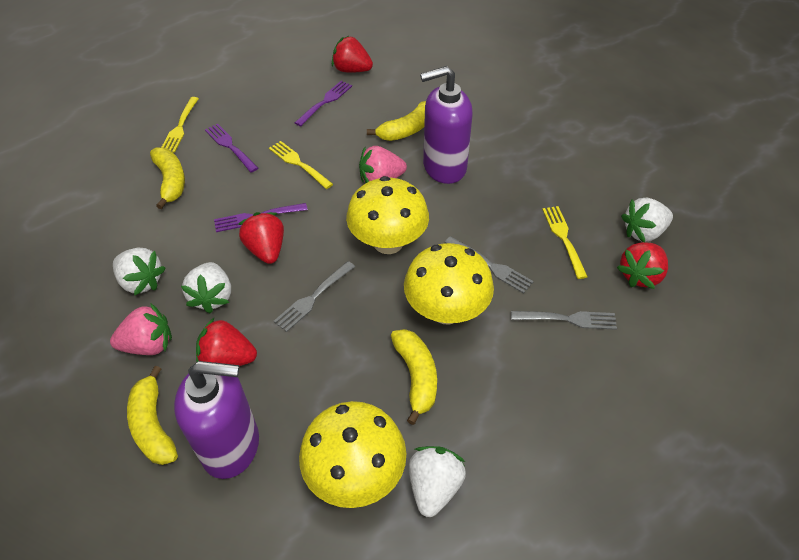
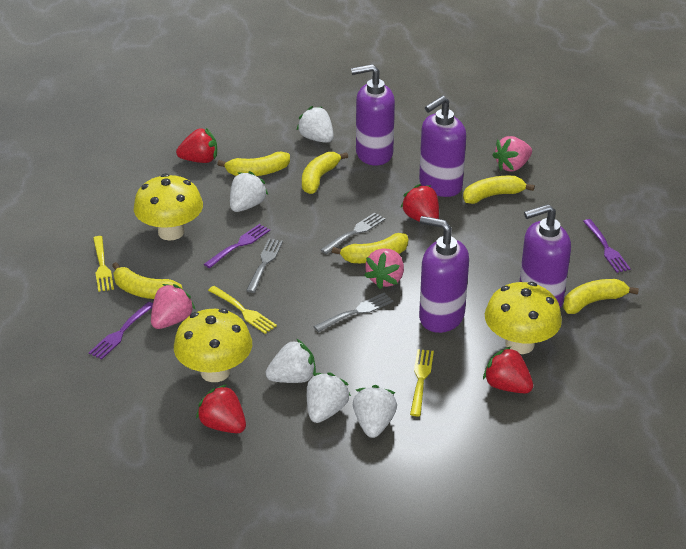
pink strawberry: [110,303,172,355] [359,146,407,183] = 2 -> [151,284,196,329] [364,248,404,289] [492,136,532,171] = 3
purple soap dispenser: [174,361,259,479] [420,66,473,184] = 2 -> [351,64,395,166] [419,96,466,197] [419,216,469,333] [519,204,571,308] = 4
white strawberry: [113,248,166,296] [181,262,231,314] [409,446,466,517] [621,198,673,242] = 4 -> [230,171,268,212] [266,339,316,383] [297,106,334,143] [307,372,351,423] [353,385,397,438] = 5
yellow banana: [127,366,178,465] [150,147,185,209] [367,101,426,141] [391,329,437,425] = 4 -> [112,262,182,299] [217,152,290,176] [302,152,348,194] [332,233,408,263] [463,176,535,204] [563,279,639,314] = 6

